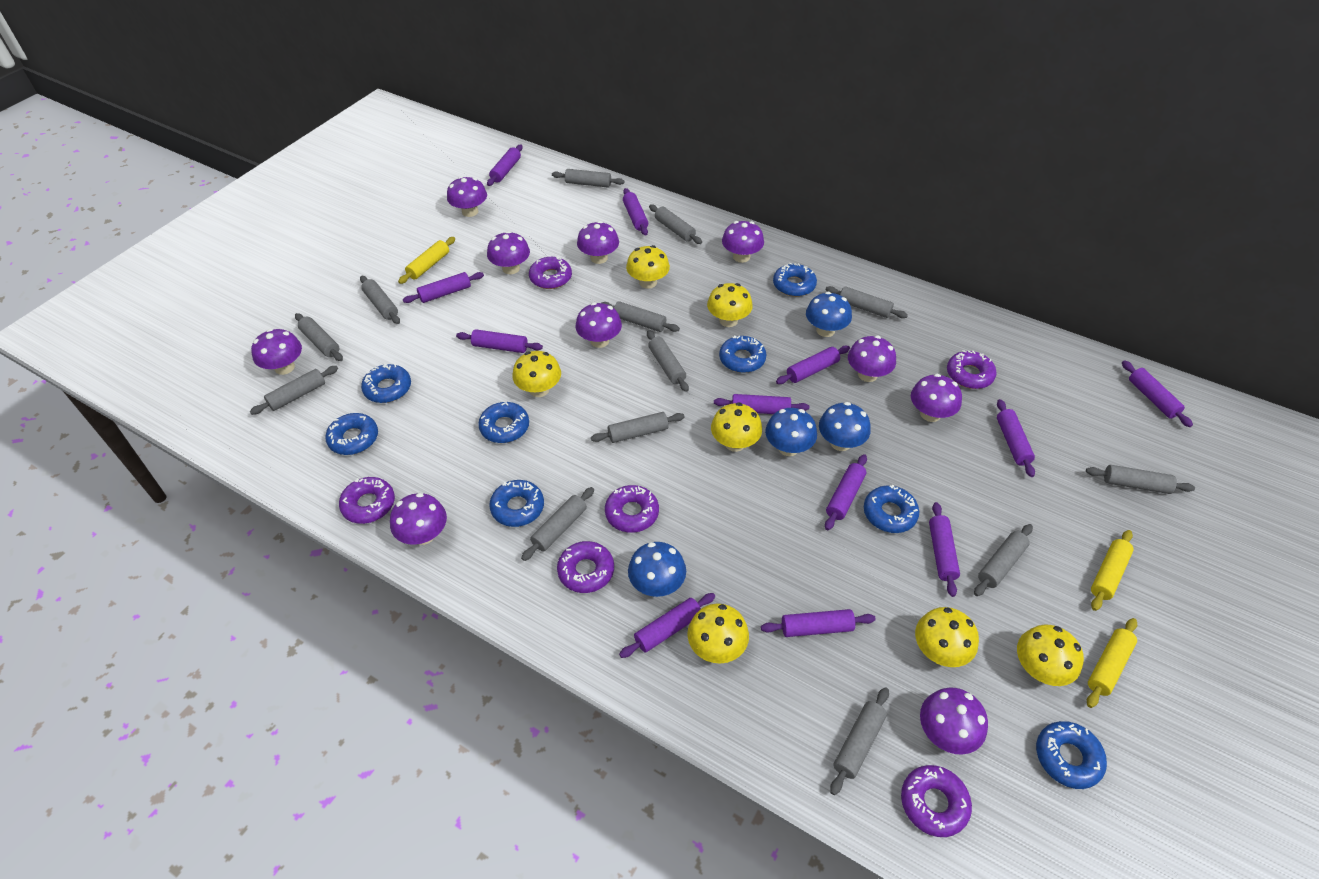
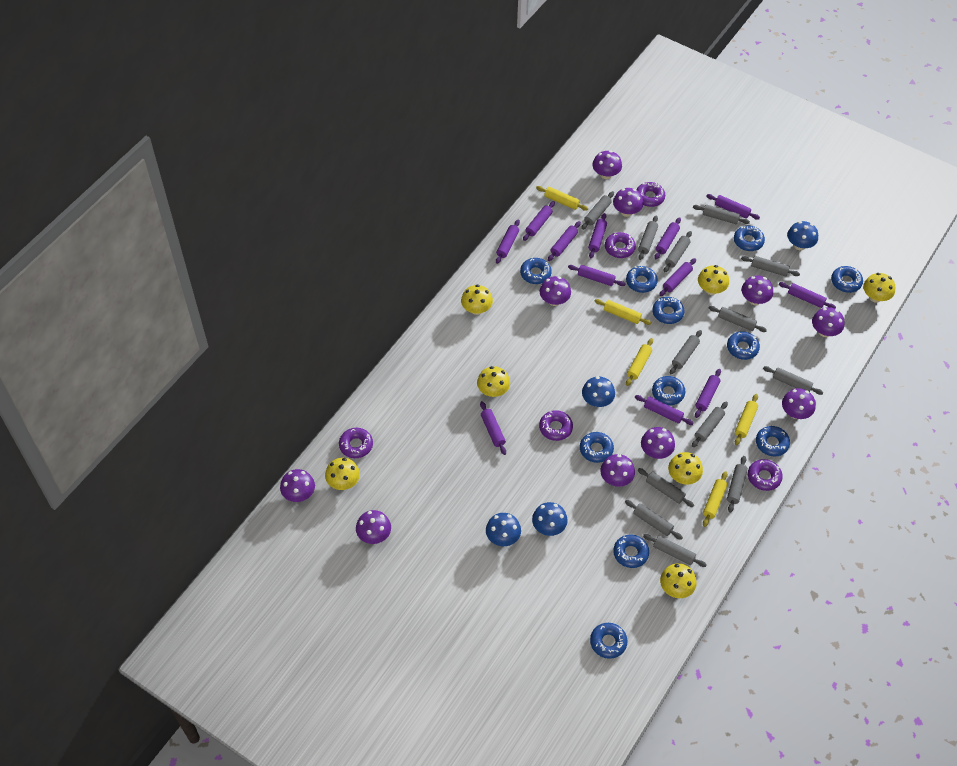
blue donut: [325,413,378,455] [361,364,411,403] [478,402,529,443] [489,480,544,527] [719,335,766,373] [773,263,817,297] [864,485,919,533] [1036,721,1107,789] = 8 -> [520,258,552,284] [580,432,614,463] [590,623,628,659] [613,534,649,568] [626,266,658,293] [652,297,685,324] [652,376,685,405] [727,331,760,360] [734,226,765,251] [756,426,790,457] [831,266,863,293] = 11
purple donut: [339,477,395,524] [529,257,572,289] [557,541,614,593] [605,485,659,533] [901,765,972,837] [947,350,997,389] = 6 -> [339,428,373,458] [539,410,573,441] [605,232,636,258] [636,182,665,207] [748,459,783,491] = 5
yellow rolling pin: [398,237,455,284] [1087,618,1137,708] [1091,530,1134,611] = 3 -> [536,186,588,211] [594,299,651,325] [626,338,653,386] [703,471,728,527] [735,394,758,445] = 5

